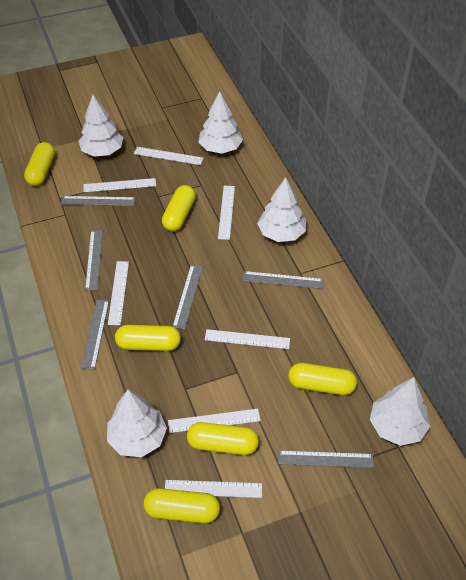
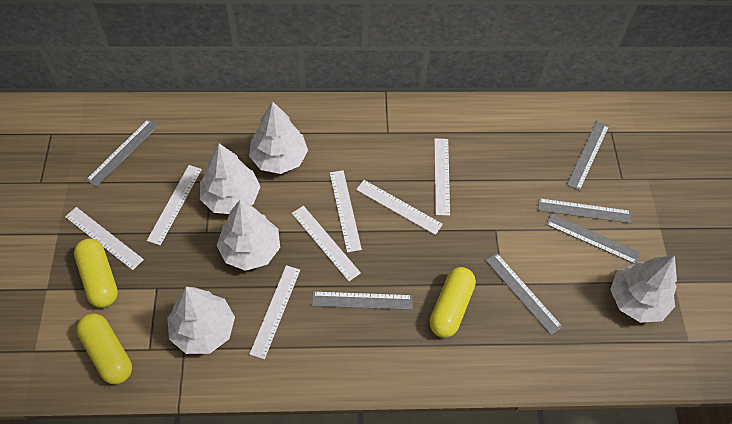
yellow capsule: [24,142,55,186] [115,325,181,351] [144,488,220,523] [162,185,196,231] [187,422,259,455] [288,363,357,395] = 6 -> [74,238,118,308] [76,313,132,384] [430,267,476,338] = 3

